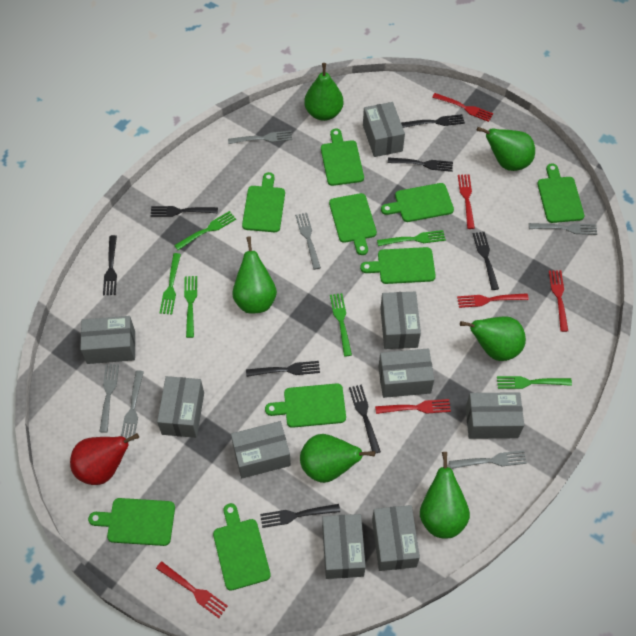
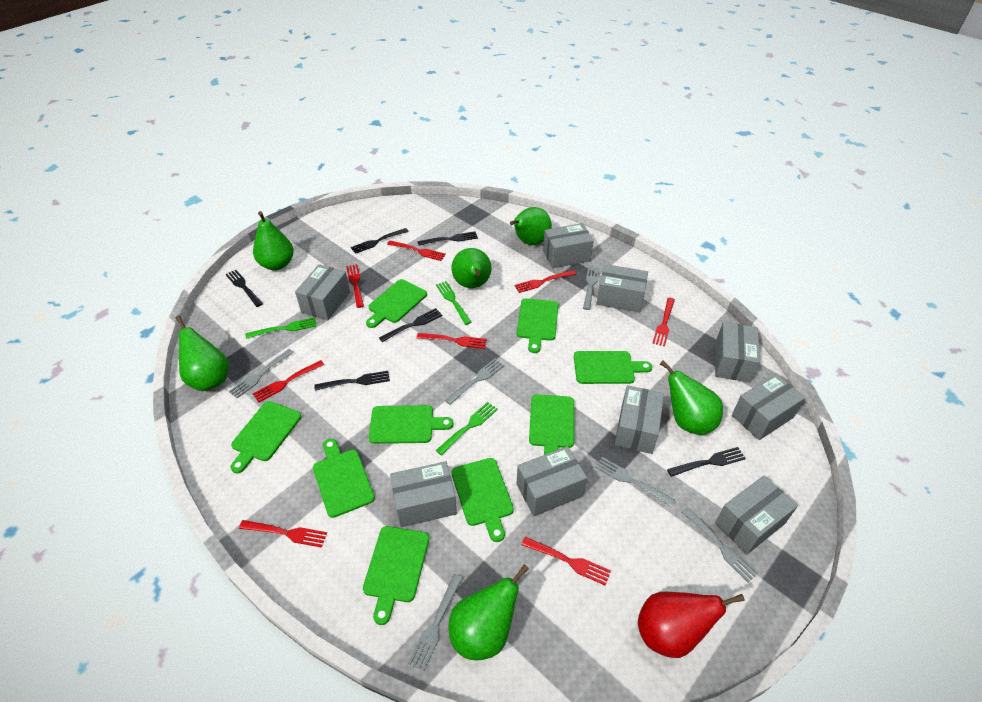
black fork: [103,235,117,295] [151,206,218,217] [246,361,320,377] [260,504,340,528] [349,384,381,454] [388,157,453,172] [401,114,465,128] [473,232,499,290] = 8 -> [226,270,263,307] [314,371,390,391] [351,228,409,254] [379,308,442,342] [417,231,478,246] [667,447,746,477] = 6
green fork: [160,253,181,315] [174,211,236,250] [184,276,197,338] [330,293,352,357] [377,230,446,246] [497,376,572,389] = 6 -> [245,317,317,339] [436,281,472,325] [436,402,498,455] = 3
red fork: [156,561,228,618] [375,399,451,414] [432,93,493,122] [457,293,529,308] [458,174,475,229] [549,270,568,332] = 6 -> [239,520,327,548] [253,360,324,403] [346,264,364,308] [387,241,446,261] [417,333,487,349] [514,270,576,293] [521,537,611,586] [653,297,675,346] = 8

